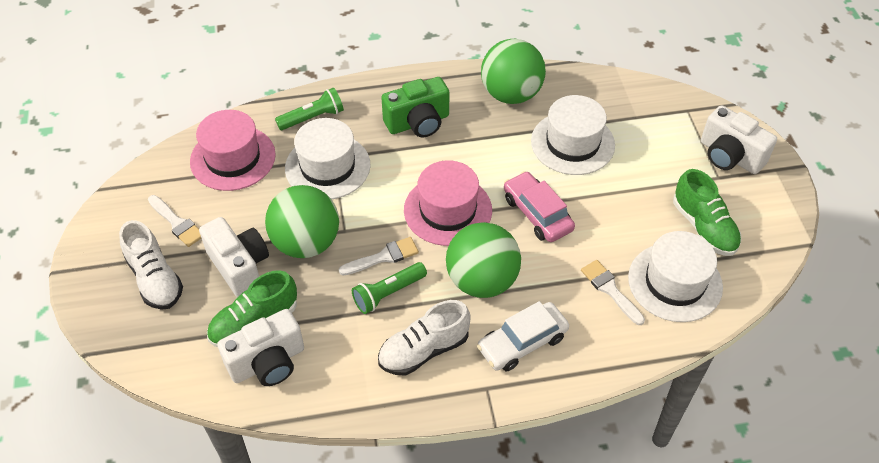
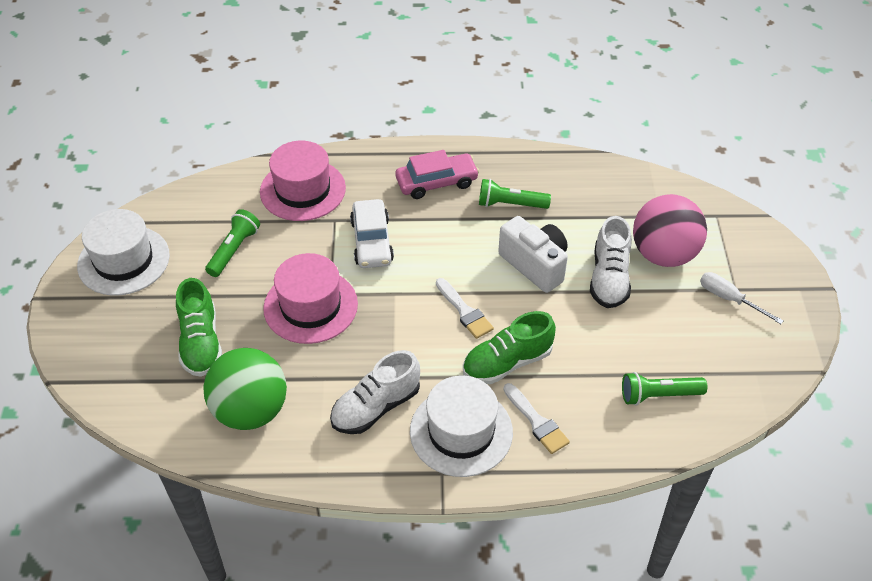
green ball: [265,185,339,258] [446,222,521,298] [481,39,546,104] = 3 -> [204,348,287,430] = 1
green camera: [381,77,449,137] = 1 -> none = 0
green flashlight: [275,87,344,130] [352,262,427,314] = 2 -> [205,209,260,277] [479,179,551,209] [622,372,707,405] = 3
pink ball: none = 0 -> [633,194,707,267] = 1
white brush: [148,195,201,247] [339,237,419,276] [581,260,645,325] = 3 -> [436,278,494,339] [503,383,570,454] = 2
white camera: [199,217,269,297] [217,309,304,386] [701,105,777,174] = 3 -> [498,216,568,293] = 1
white hat: [285,118,371,199] [531,95,615,175] [628,231,723,322] = 3 -> [77,209,170,296] [410,375,513,477] = 2
white screwdriver: none = 0 -> [700,272,784,324] = 1

